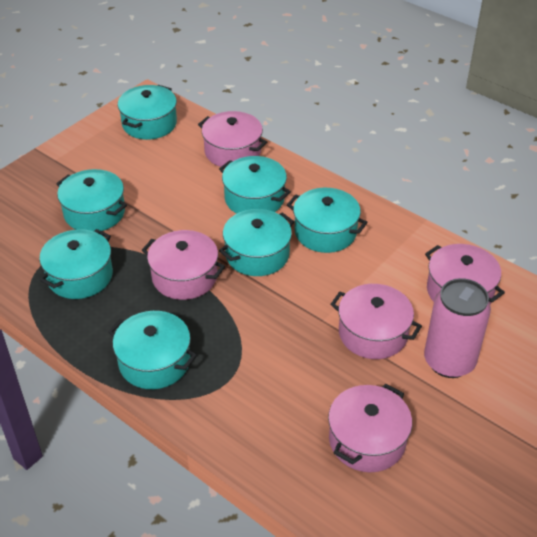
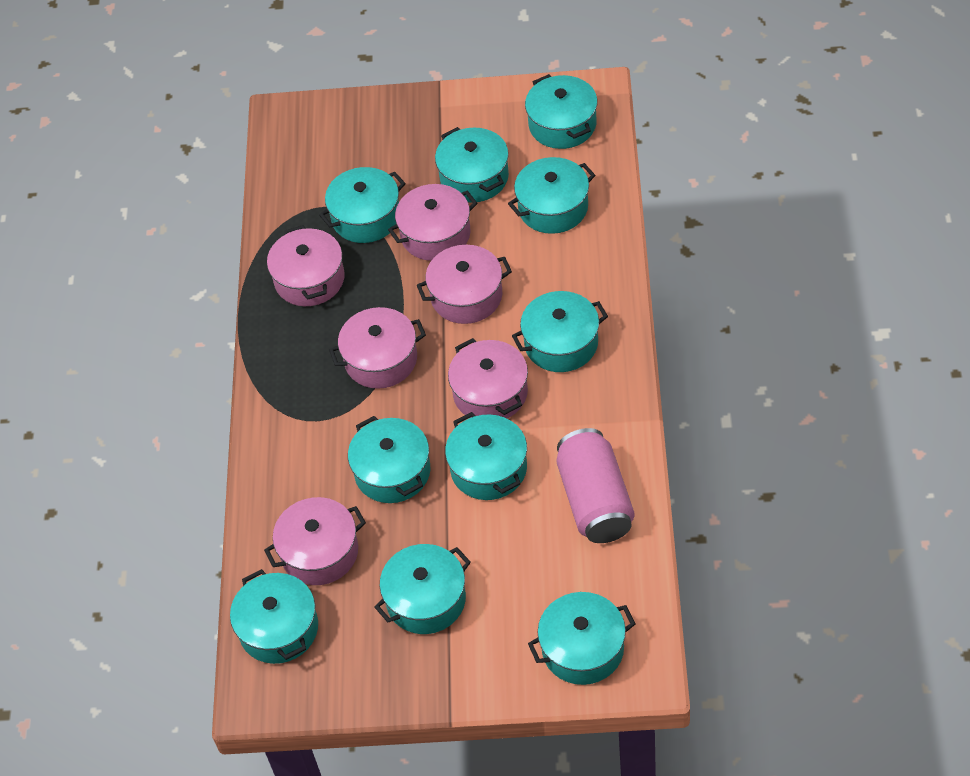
pink pot: [142,230,225,300] [198,111,267,167] [328,384,412,472] [330,284,422,359] [425,244,505,304] = 5 -> [264,497,366,585] [267,225,345,306] [329,307,426,389] [388,184,477,261] [417,245,512,324] [448,338,528,418] = 6
turquoise pot: [39,229,113,299] [56,169,127,231] [108,311,197,389] [118,85,177,140] [219,156,291,214] [219,209,294,276] [287,188,368,253] = 7 -> [230,569,318,664] [319,167,406,243] [348,416,430,503] [374,544,471,634] [435,127,509,203] [445,412,527,500] [508,157,595,234] [512,291,608,372] [525,74,598,149] [528,592,635,685] = 10

